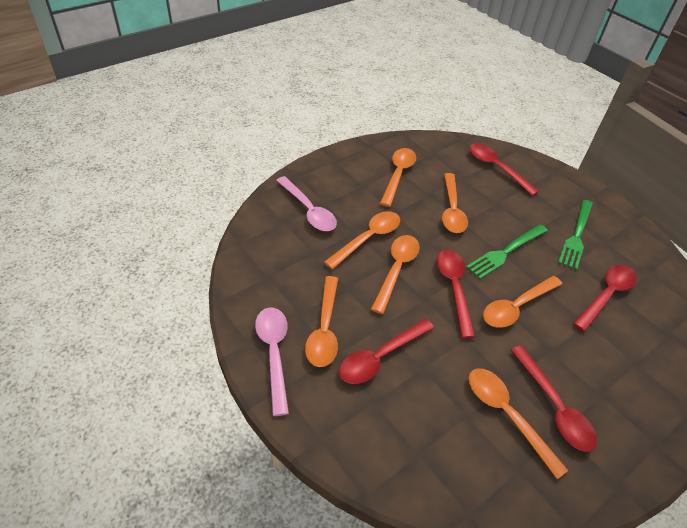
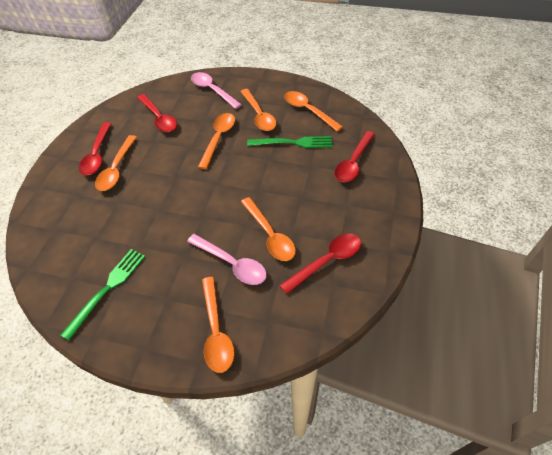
orange spoon: [305,276,338,367] [324,211,400,269] [371,235,420,314] [380,148,416,207] [442,173,468,233] [469,368,568,479] [483,276,562,328] = 7 -> [95,135,137,191] [198,113,235,169] [202,277,235,373] [240,89,276,131] [241,197,296,261] [284,91,343,132] = 6
red spoon: [339,319,434,384] [436,250,475,338] [469,144,539,196] [511,345,597,452] [573,265,637,332] = 5 -> [79,122,112,175] [137,94,177,132] [280,234,361,294] [335,131,375,182] = 4

